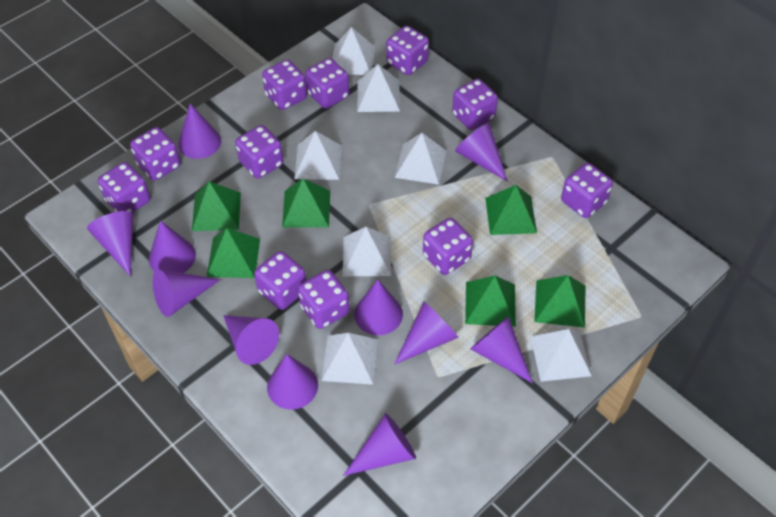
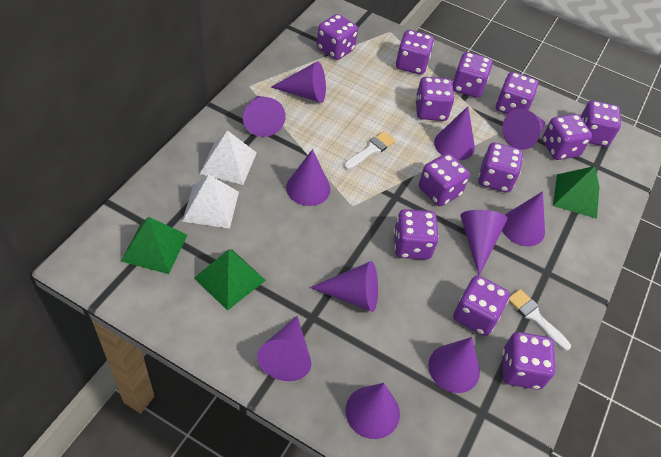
green pyramid: [192,181,241,231] [207,228,260,278] [282,178,330,228] [465,276,516,327] [485,185,537,235] [534,275,585,328] = 6 -> [121,217,187,274] [194,249,266,311] [553,166,600,219] = 3
purple dice: [98,162,150,213] [130,127,181,181] [235,125,284,179] [254,251,306,310] [262,59,307,110] [298,270,350,329] [305,58,350,109] [386,26,429,75] [423,218,473,275] [452,79,498,130] [561,163,613,218] = 11 -> [317,14,358,60] [394,209,439,260] [396,30,434,75] [415,77,455,121] [419,153,470,206] [452,52,492,98] [453,275,510,336] [478,142,523,193] [496,72,538,114] [502,332,556,390] [542,114,592,160] [580,100,621,147] = 12
white brush: none = 0 -> [344,131,395,170] [509,289,571,351] = 2
white pyramid: [294,131,342,180] [321,333,378,385] [332,27,375,75] [343,227,391,276] [357,64,400,112] [395,133,446,185] [530,329,592,382] = 7 -> [182,175,239,229] [200,130,257,185] = 2

